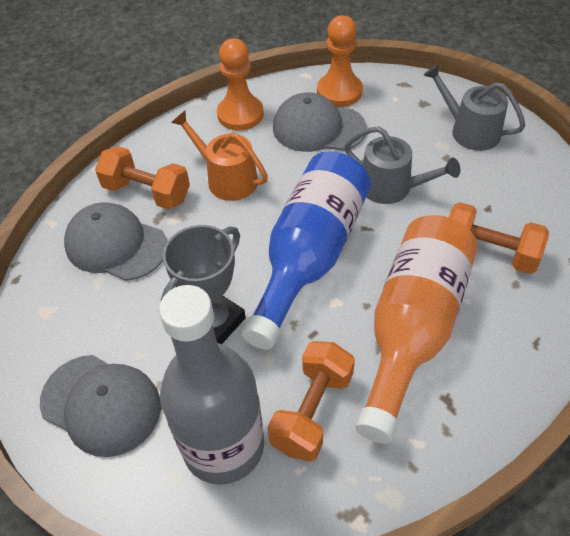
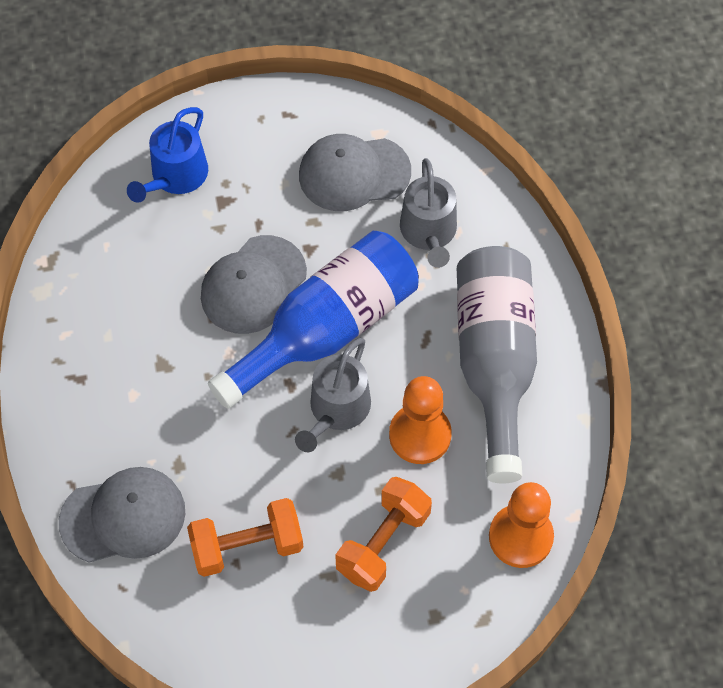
blue watering can: none = 0 -> [127,107,208,203] = 1
grey trophy: [161,225,246,344] = 1 -> none = 0
orange bottle: [355,215,478,444] = 1 -> none = 0
orange dumbbell: [95,146,190,210] [267,341,355,462] [449,202,549,274] = 3 -> [187,498,303,577] [335,477,432,592] = 2
orange watering can: [171,111,268,201] = 1 -> none = 0

